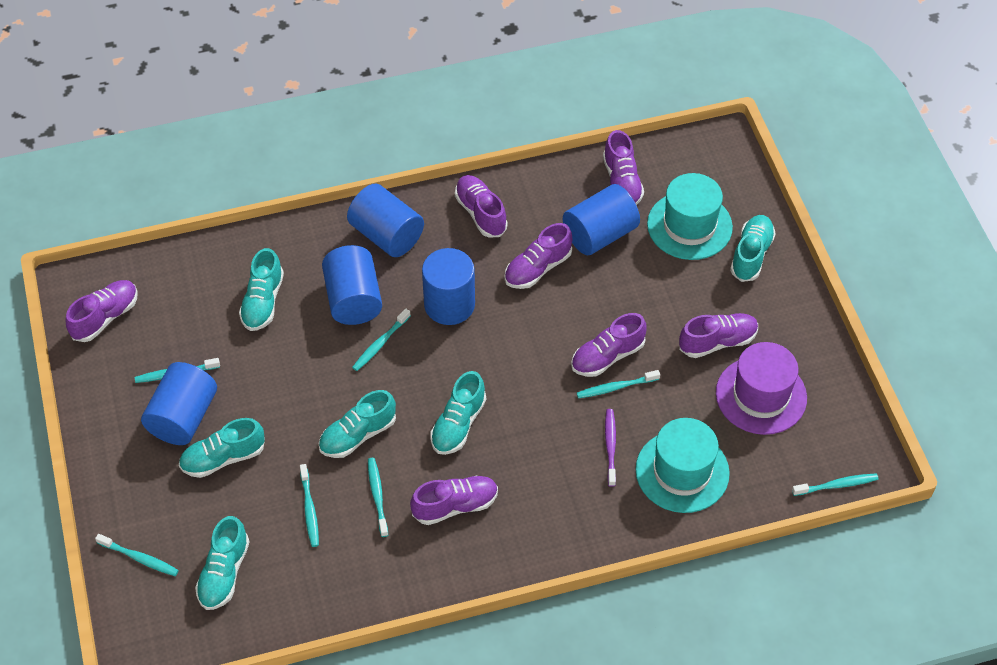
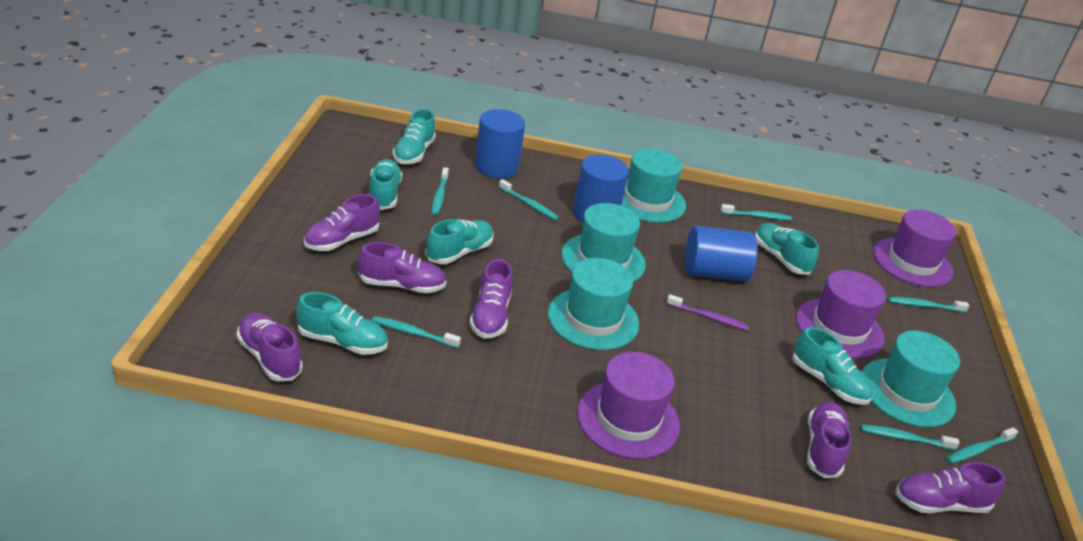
blue cylinder: [141,362,217,445] [322,245,382,325] [347,184,424,257] [422,248,475,325] [563,184,640,255] = 5 -> [475,109,525,179] [573,155,629,223] [685,226,757,281] = 3
purple hat: [716,342,807,435] = 1 -> [577,352,680,459] [796,270,886,359] [873,210,957,287] = 3
purple shoe: [65,280,138,342] [410,476,498,525] [455,175,508,237] [504,223,572,289] [571,313,647,377] [603,130,644,205] [679,313,758,358] = 7 -> [236,313,303,381] [304,194,380,251] [358,242,446,293] [469,259,512,338] [807,402,852,478] [895,462,1005,514] = 6
turquoise hat: [635,418,730,513] [647,173,733,260] = 2 -> [548,258,639,350] [561,203,646,282] [622,149,686,223] [861,331,960,427] = 4

